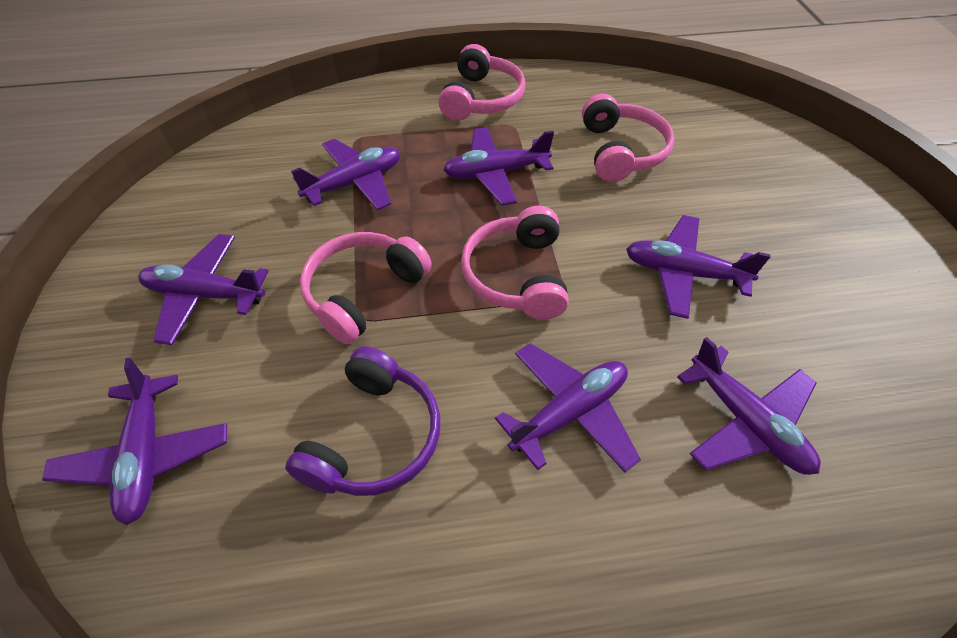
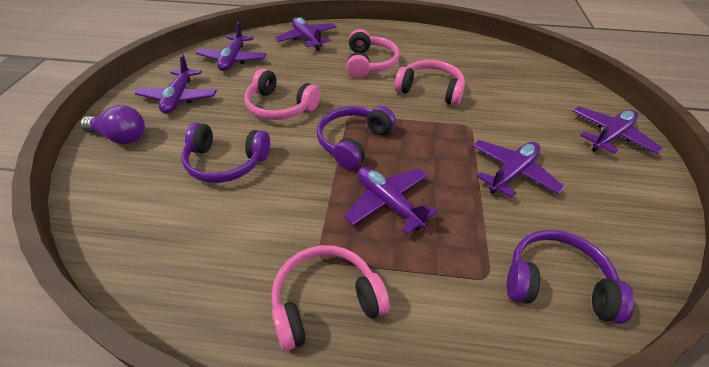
purple headphones: [285,346,440,496] = 1 -> [181,123,270,183] [317,106,396,170] [507,230,635,324] = 3
purple light bulb: none = 0 -> [80,105,145,144] = 1
purple plane: [42,357,227,525] [138,234,269,345] [291,139,400,210] [443,127,554,206] [495,343,641,473] [626,215,771,319] [677,337,821,475] = 7 -> [134,54,217,114] [196,21,267,71] [275,17,337,51] [344,167,438,234] [473,140,565,198] [573,106,663,154] = 6

